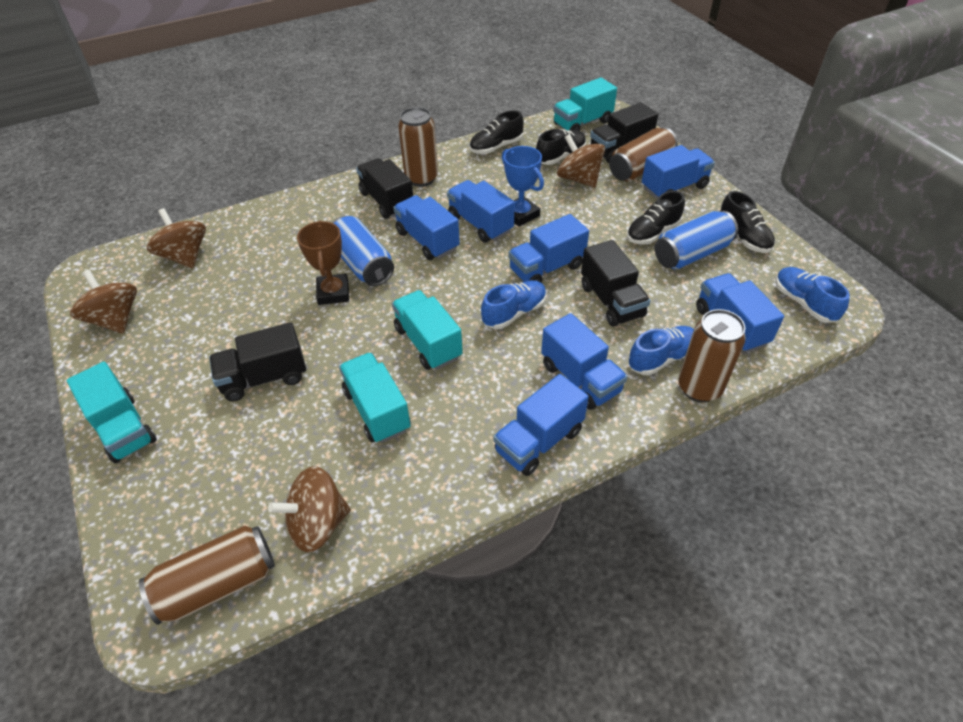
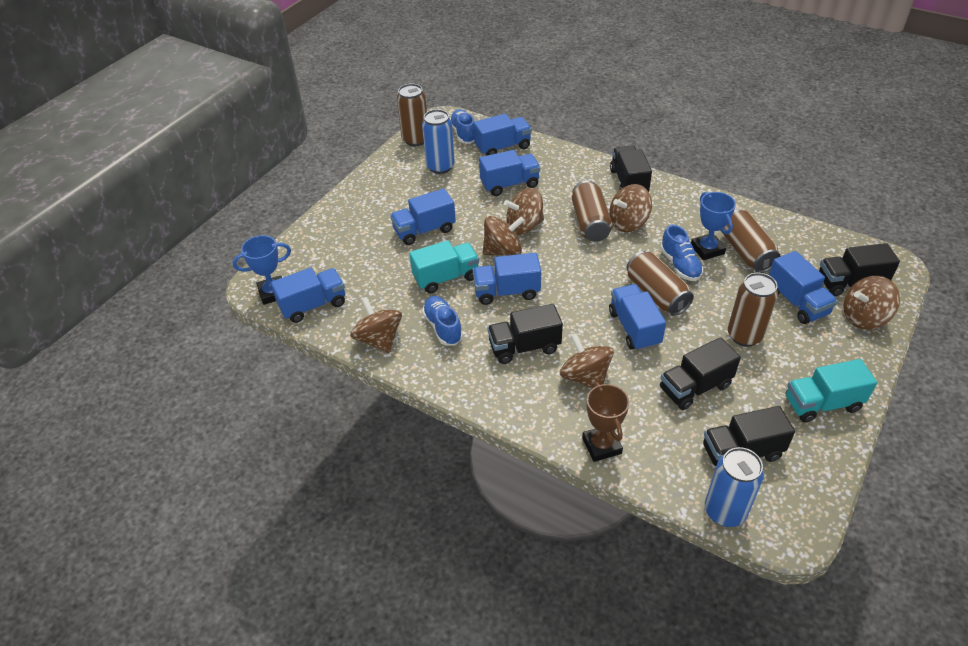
black shoe: [469,110,524,154] [536,129,586,165] [627,191,685,244] [721,191,775,253] = 4 -> none = 0
black truck: [209,322,306,401] [356,158,413,219] [581,240,651,327] [590,102,658,163] = 4 -> [487,304,563,364] [610,145,652,192] [660,337,741,410] [703,406,795,466] [819,243,900,296] = 5
blue trophy: [502,146,544,227] = 1 -> [232,235,291,305] [691,192,736,260] = 2
brown can: [139,525,275,625] [398,107,438,187] [609,127,678,182] [678,309,746,402] = 4 -> [397,84,427,146] [572,180,612,242] [627,251,694,316] [722,209,780,273] [728,273,778,347] = 5
brown spinning top: [70,270,137,334] [147,208,206,268] [268,466,351,552] [557,134,605,188] = 4 -> [350,297,402,353] [483,216,524,256] [504,188,544,235] [560,334,614,388] [609,184,652,232] [843,276,900,329] = 6
turquoise truck: [67,362,157,463] [339,352,411,443] [392,290,463,370] [553,77,617,131] = 4 -> [409,240,479,293] [786,359,877,423] = 2

